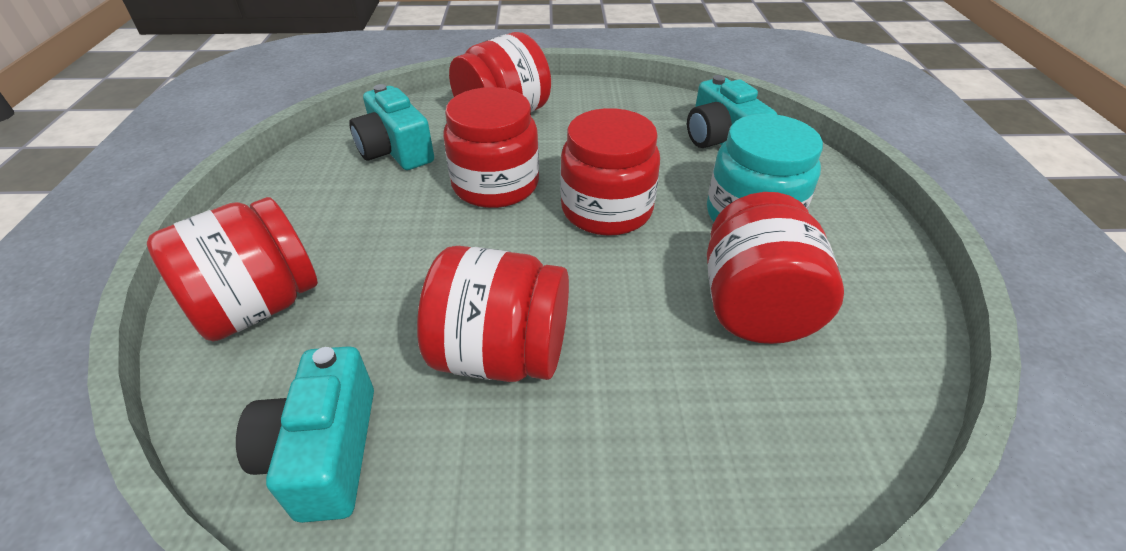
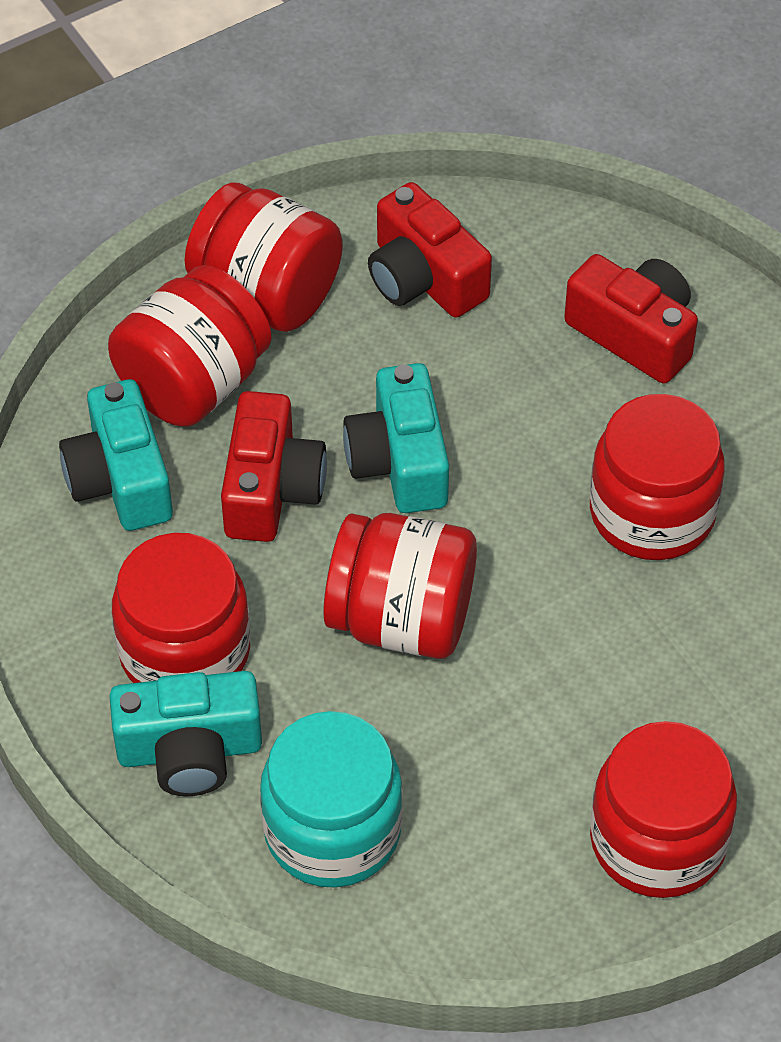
red camera: none = 0 -> [221,391,327,542] [368,182,492,318] [564,254,698,384] = 3

